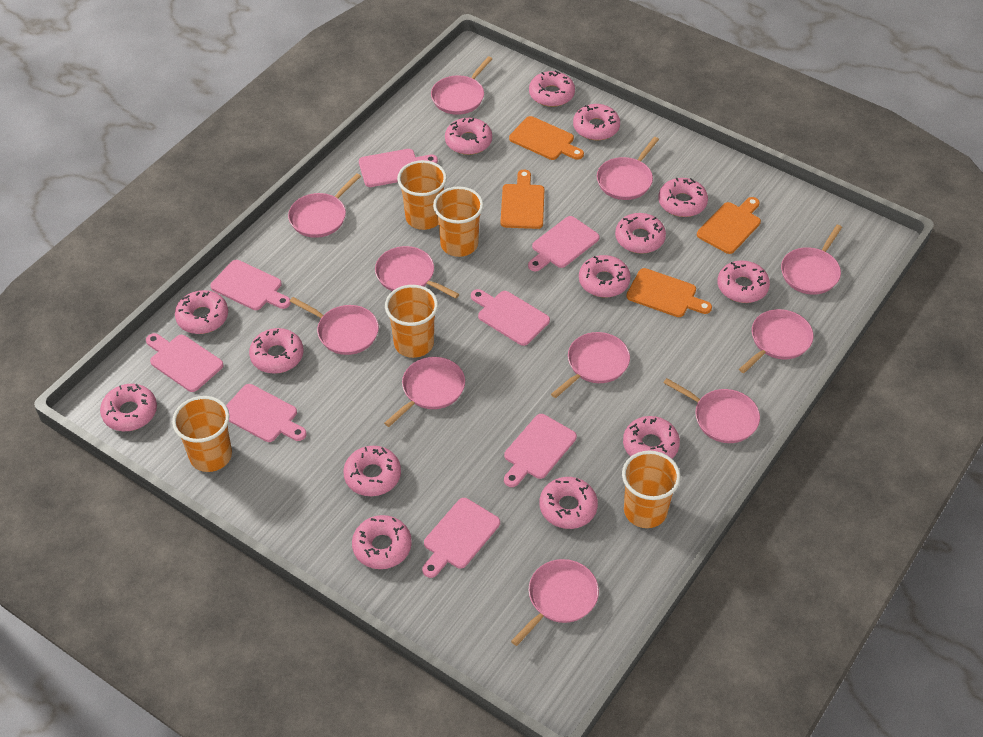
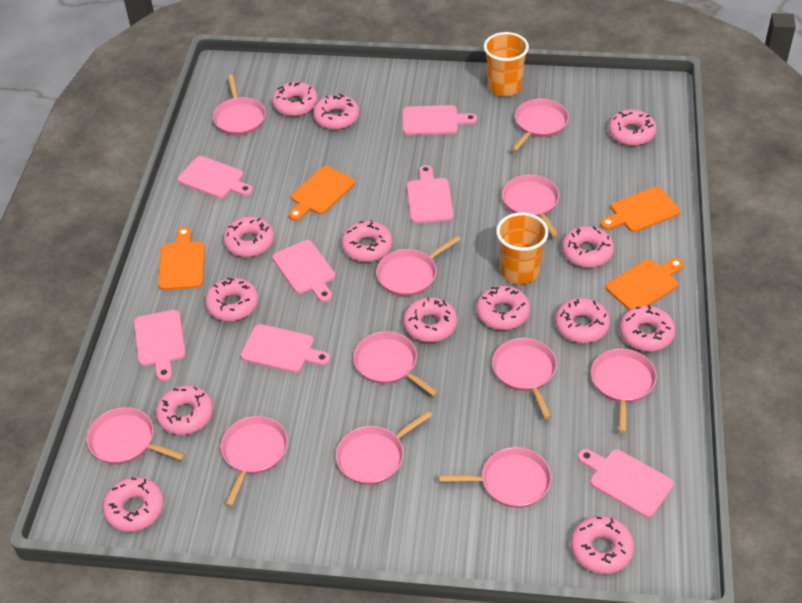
orange cup: [172,396,232,472] [385,285,438,358] [397,160,447,230] [433,187,484,257] [622,451,681,528] = 5 -> [484,32,529,96] [496,212,549,285] = 2
pink cutting board: [146,333,224,392] [210,260,291,310] [226,384,307,442] [359,149,438,187] [422,498,500,578] [471,289,550,346] [504,414,577,487] [528,216,600,272] = 8 -> [134,310,186,381] [178,156,253,198] [241,324,330,373] [273,240,335,302] [403,105,477,135] [407,165,453,223] [578,449,674,517] = 7

